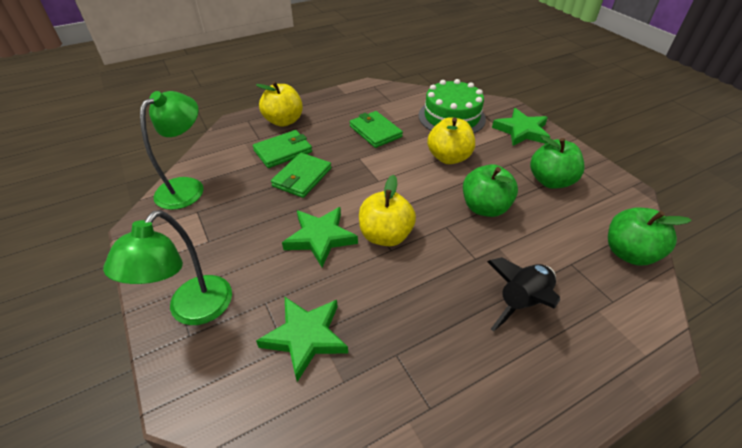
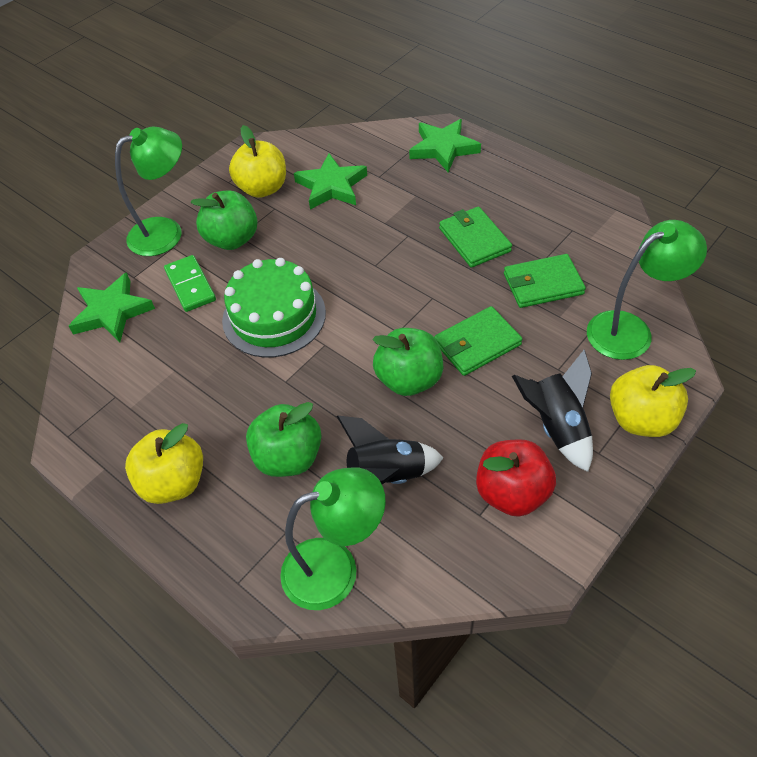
black rocket: [487,257,560,332] = 1 -> [337,416,444,484] [512,349,593,472] = 2
green domino: none = 0 -> [164,255,216,312] = 1
green lamp: [103,210,232,325] [140,91,203,210] = 2 -> [115,127,182,256] [280,467,386,610] [587,220,707,360] = 3
red apple: none = 0 -> [476,439,556,517] = 1

